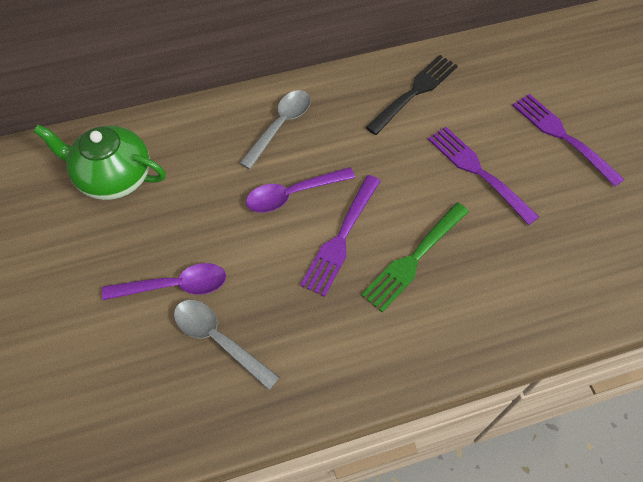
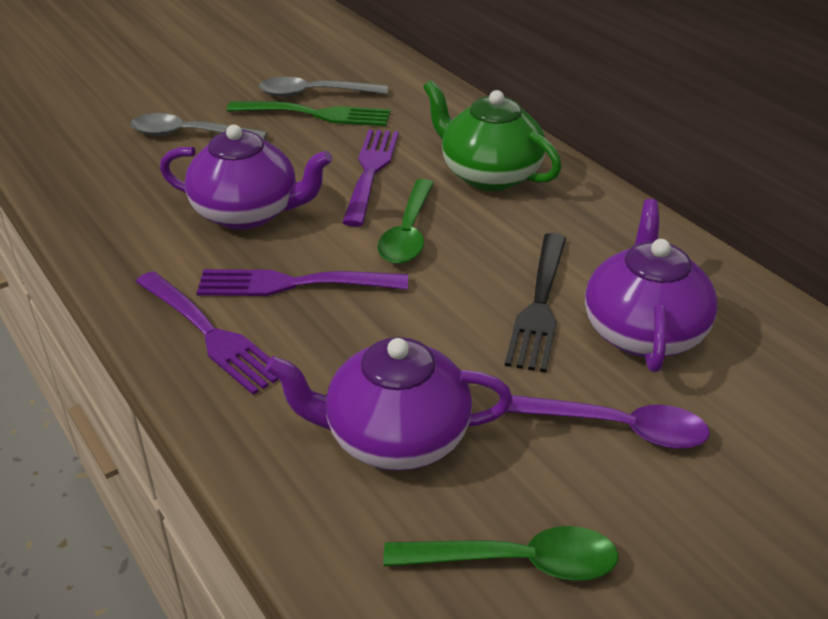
green spoon: none = 0 -> [377,179,434,264] [383,526,619,581] = 2
purple spoon: [102,263,226,300] [246,167,355,213] = 2 -> [507,395,710,449] = 1
purple teapot: none = 0 -> [160,125,332,230] [265,337,513,471] [585,199,717,372] = 3

